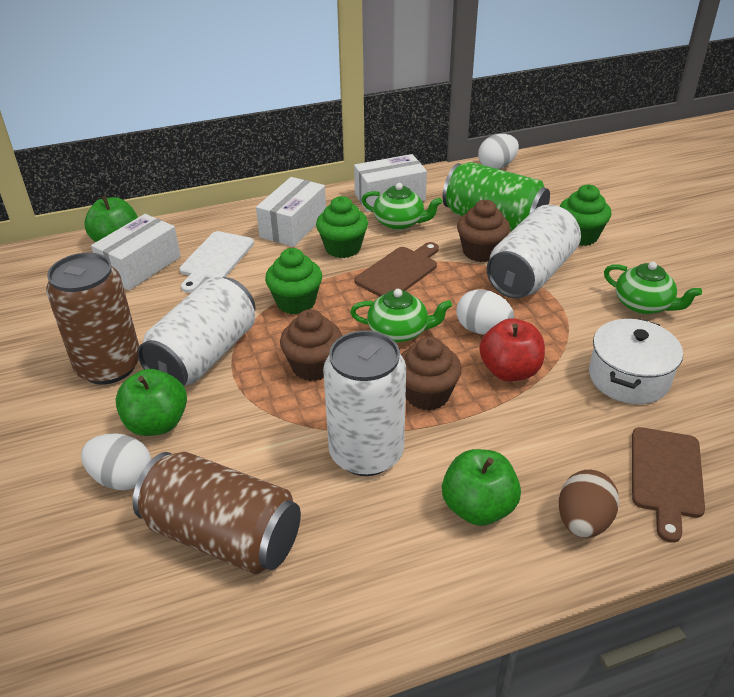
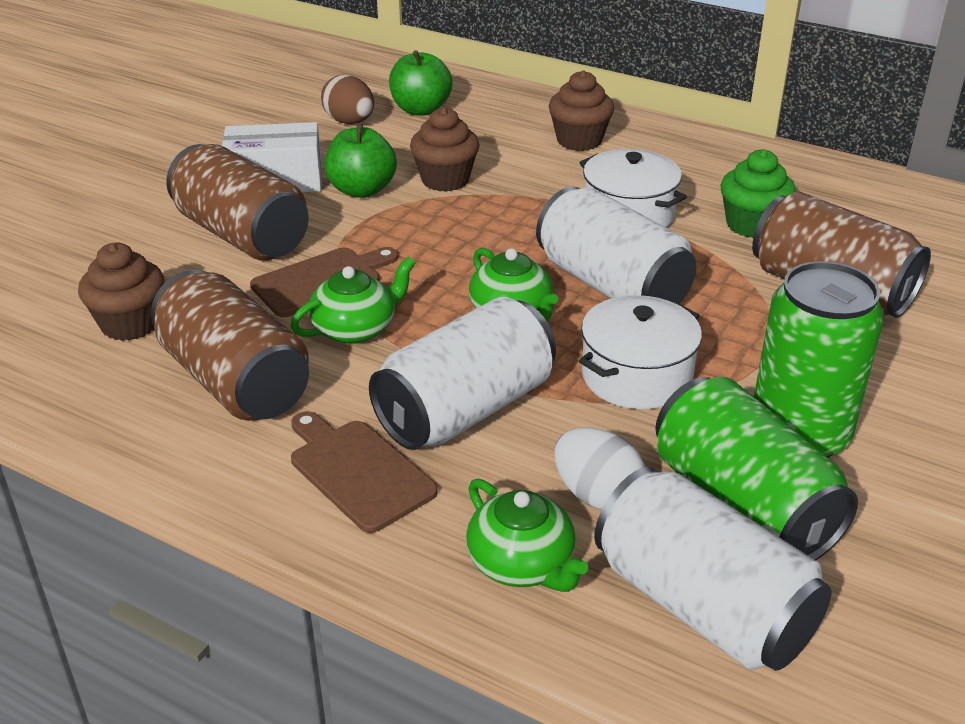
brown can: [46,253,139,385] [133,452,301,574] = 2 -> [151,270,309,421] [166,144,309,261] [752,191,931,318] = 3
green apple: [84,196,138,242] [115,369,187,436] [442,449,521,526] = 3 -> [325,124,397,198] [389,50,453,116] = 2
green can: [443,162,550,231] = 1 -> [655,377,858,560] [754,261,884,458] = 2
green cupcake: [265,248,322,314] [316,196,368,258] [560,184,611,246] = 3 -> [721,149,796,238] = 1
red apple: [479,318,545,381] = 1 -> none = 0
white box: [91,214,181,291] [256,177,326,247] [354,154,427,212] = 3 -> [222,122,322,193] = 1
white cutting board: [179,231,254,293] = 1 -> none = 0
white egg: [81,433,151,490] [457,289,514,335] [478,134,519,169] = 3 -> [554,427,645,510] = 1
white pot: [589,318,683,404] = 1 -> [579,295,702,409] [580,149,687,227] = 2

